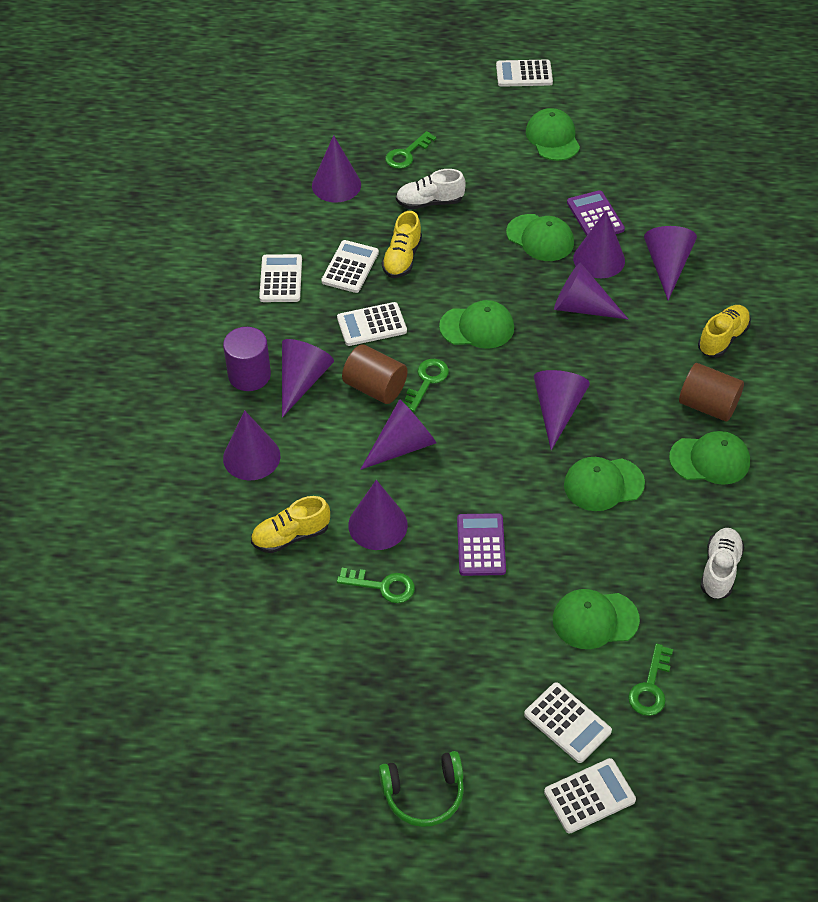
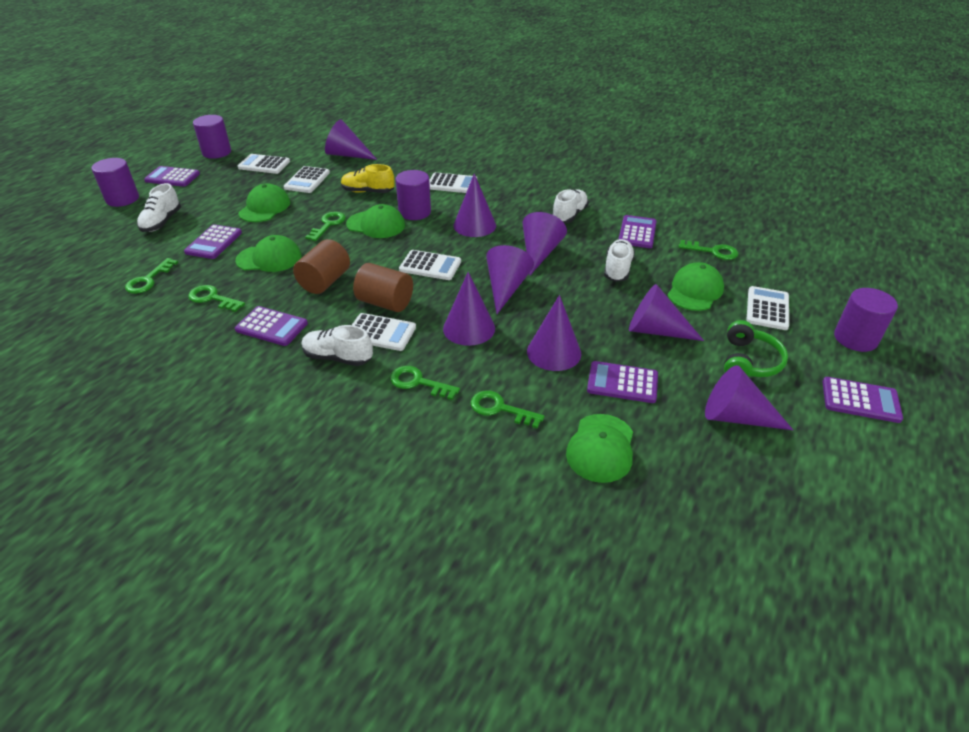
green cap: [439,300,514,349] [506,214,574,261] [526,108,580,161] [553,589,640,649] [564,457,645,511] [669,431,750,485] = 6 -> [235,235,301,272] [238,183,290,222] [346,204,405,238] [566,414,633,483] [668,262,724,311] = 5
green key: [337,568,415,603] [385,131,436,169] [403,359,449,412] [628,643,673,716] = 4 -> [125,258,178,294] [188,285,245,312] [305,212,346,241] [390,366,460,400] [470,390,545,428] [678,240,738,260] = 6
purple calculator: [457,513,506,576] [567,190,625,236] = 2 -> [144,166,200,187] [184,224,242,259] [235,306,308,346] [587,361,658,403] [618,215,657,248] [822,377,903,423] = 6
purple cone: [223,411,280,480] [282,339,334,418] [312,135,361,202] [348,480,408,550] [360,399,436,470] [534,370,590,450] [554,262,628,319] [573,210,625,278] [644,226,697,300] = 9 -> [325,119,377,160] [443,272,495,346] [453,173,496,237] [486,245,534,314] [522,212,567,275] [527,295,581,371] [629,284,704,341] [705,365,793,430] = 8
purple cylinder: [223,327,271,391] = 1 -> [91,158,139,207] [193,115,231,159] [395,170,431,220] [834,288,898,352] = 4
white shoe: [396,169,466,209] [700,528,744,599] = 2 -> [137,183,181,232] [302,325,373,366] [552,189,589,223] [604,239,635,282] = 4
yellow shoe: [251,496,330,553] [382,211,422,278] [698,305,751,357] = 3 -> [341,164,394,193] = 1

